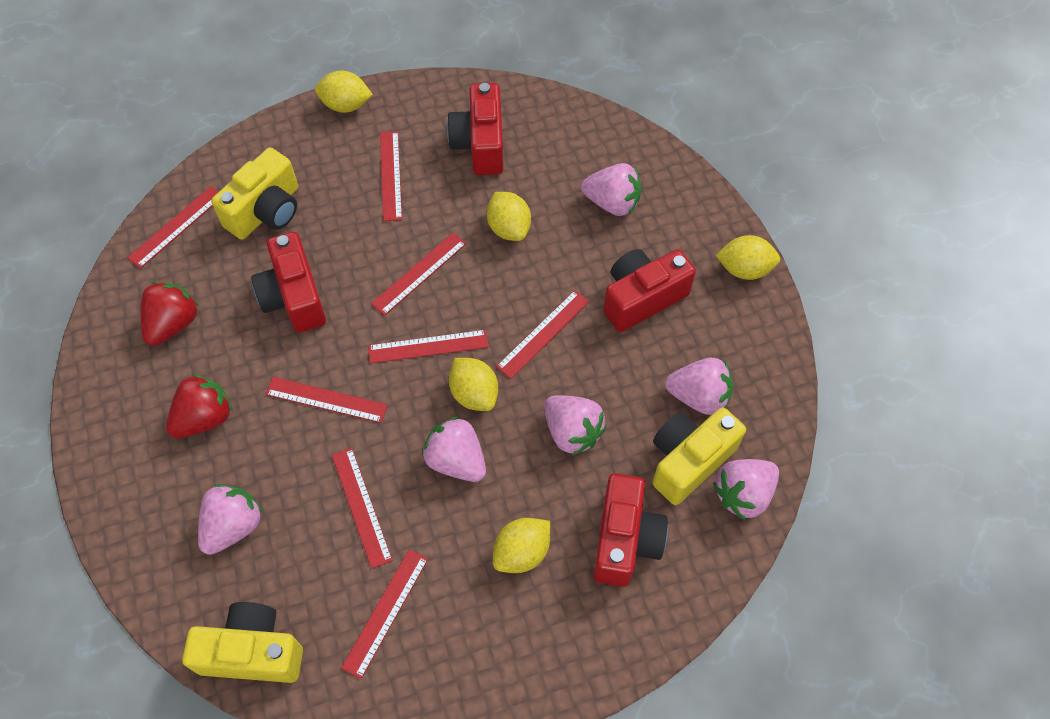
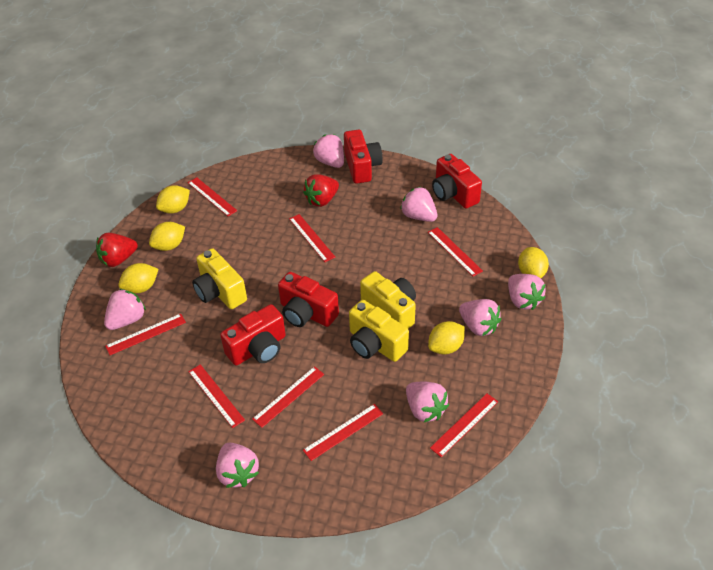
pink strawberry: [198,484,263,555] [422,417,486,482] [544,395,606,456] [581,163,641,216] [665,358,733,415] [713,459,779,520] = 6 -> [104,289,146,330] [216,443,259,488] [313,134,344,168] [400,187,438,222] [406,382,449,422] [459,299,501,336] [508,274,546,310] = 7

